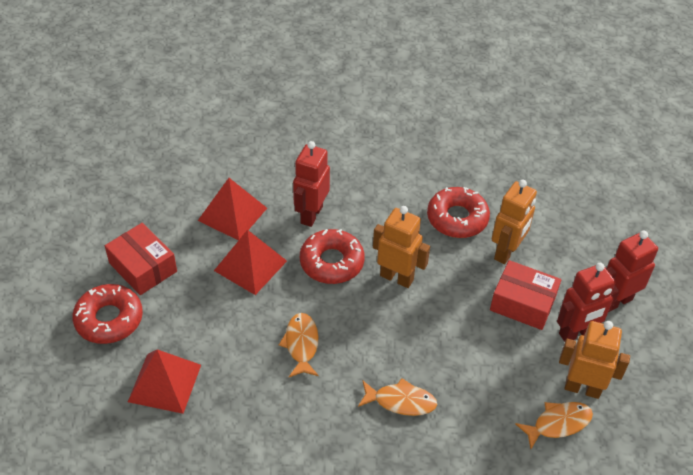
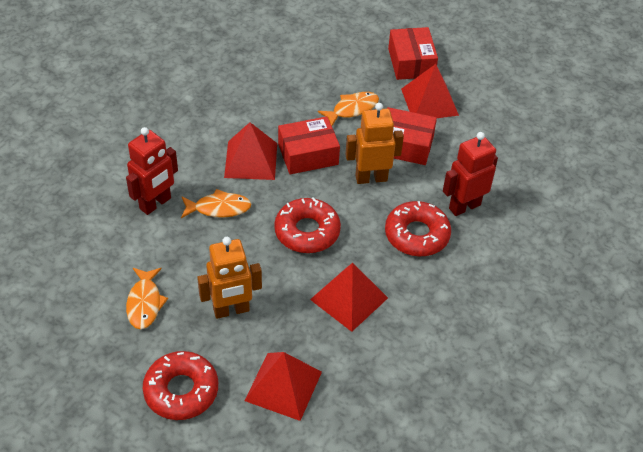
orange robot: [373,206,430,288] [492,180,537,264] [559,321,630,399] = 3 -> [197,237,262,319] [345,103,404,184] = 2
red box: [105,223,177,295] [490,260,561,330] = 2 -> [278,116,340,175] [387,107,437,165] [388,27,438,80] = 3
red pyramid: [128,349,201,414] [198,178,267,241] [214,230,287,295] = 3 -> [224,122,277,180] [245,352,322,421] [310,263,388,332] [401,64,459,118] = 4
red robot: [293,141,330,227] [557,263,619,342] [607,231,658,312] = 3 -> [126,127,178,215] [443,132,498,216] = 2

